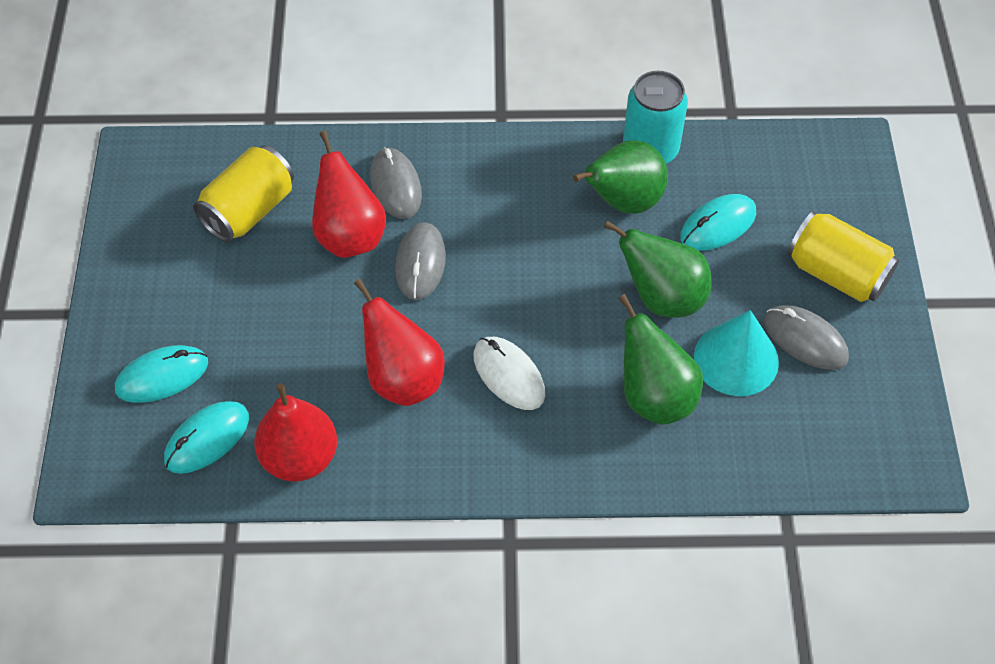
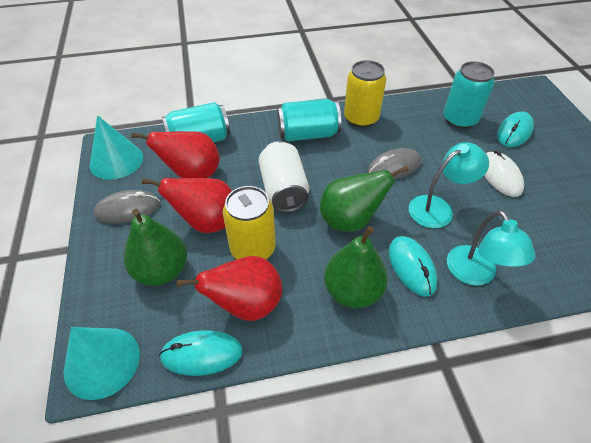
grey mouse: [370,147,422,219] [395,222,446,300] [764,305,849,370] = 3 -> [93,190,160,224] [367,148,421,179] = 2
turquoise can: [623,71,688,164] = 1 -> [162,102,230,142] [277,99,341,141] [444,61,495,129] = 3
turquoise cone: [694,310,779,396] = 1 -> [64,327,140,400] [90,115,143,180] = 2
turquoise lamp: none = 0 -> [409,142,489,228] [447,210,536,285] = 2
white can: none = 0 -> [259,141,309,212] = 1

